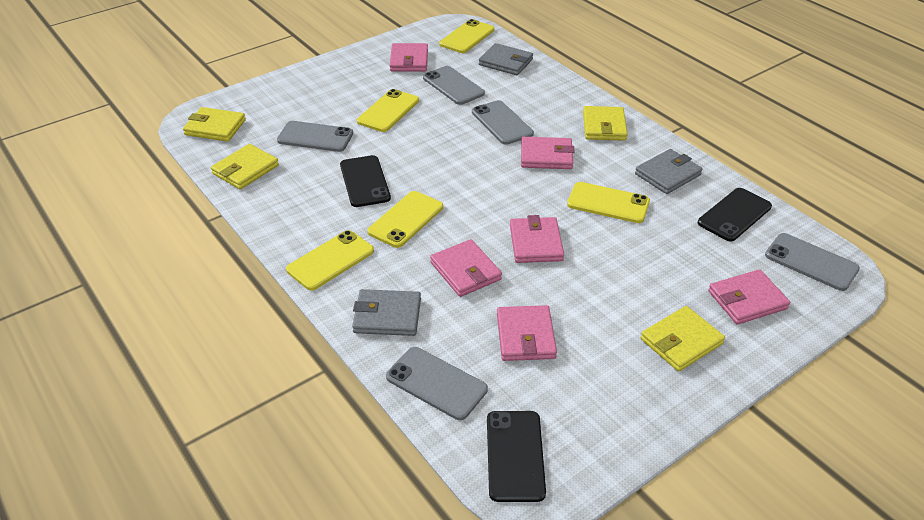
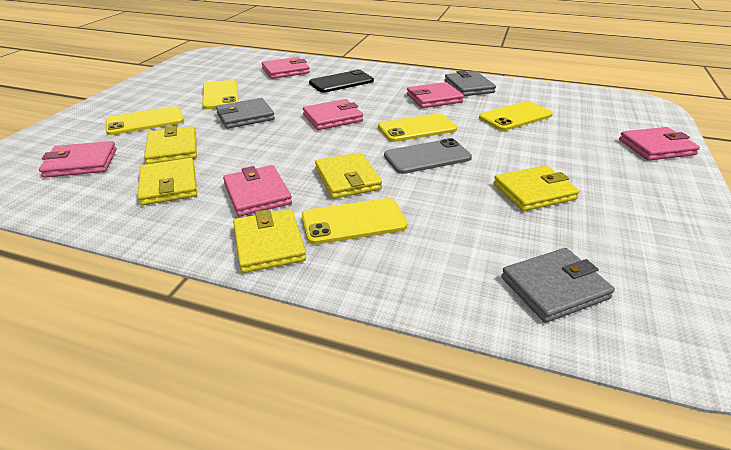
black phone: [340,155,391,207] [487,411,546,502] [698,188,772,242] = 3 -> [309,69,374,93] = 1
grey phone: [277,121,353,152] [386,347,488,420] [423,66,485,105] [472,100,534,145] [765,233,860,291] = 5 -> [384,138,472,174] = 1
yellow wallet: [183,107,246,142] [211,144,279,189] [583,106,628,141] [641,306,725,371] = 4 -> [138,158,197,206] [144,126,197,164] [233,209,306,273] [315,152,382,199] [493,165,580,211] = 5

